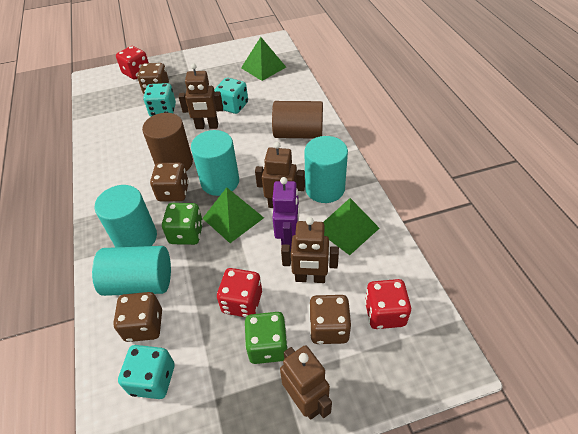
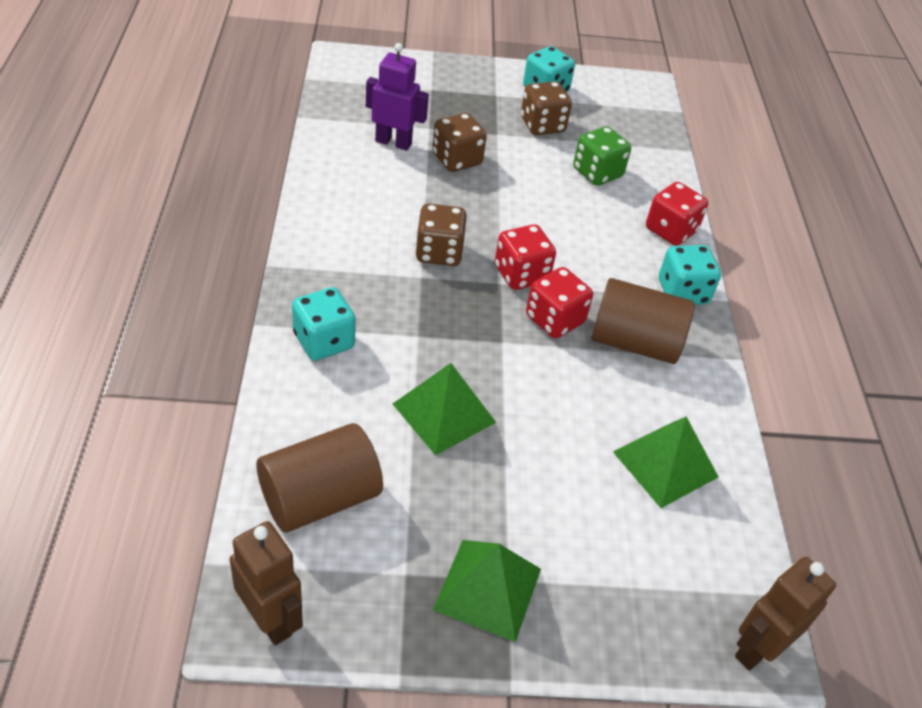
brown dice: [113,292,162,342] [137,63,169,94] [150,163,189,202] [309,295,351,344] = 4 -> [415,204,467,266] [432,113,487,172] [521,81,572,135] = 3
brown robot: [178,63,223,129] [255,142,305,208] [280,345,332,420] [281,217,339,283] = 4 -> [230,521,303,645] [735,557,836,670] = 2
green dice: [162,203,203,245] [245,312,288,364] = 2 -> [573,126,631,186] = 1
turquoise cylinder: [92,246,171,296] [94,185,157,247] [191,130,239,196] [304,136,348,203] = 4 -> none = 0

